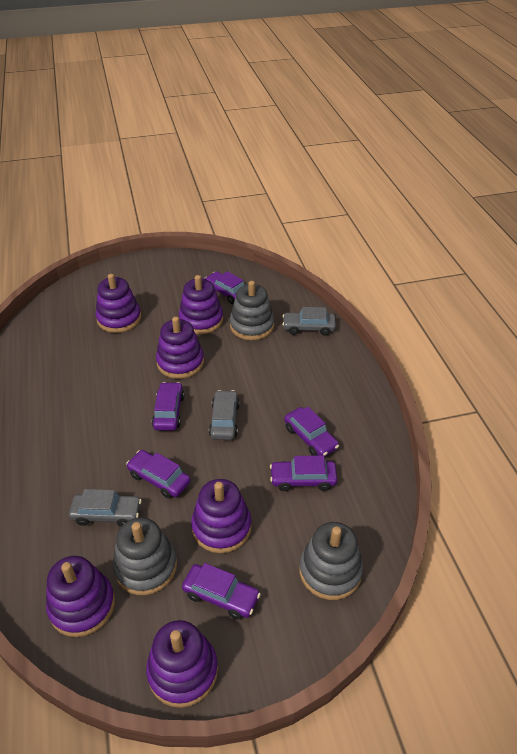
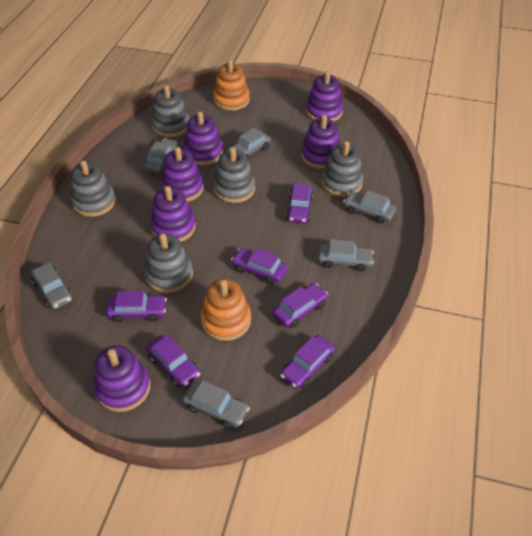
grey car: [69,489,142,527] [209,390,240,440] [282,307,336,336] = 3 -> [31,262,73,309] [144,138,178,174] [182,380,250,429] [227,128,271,158] [318,239,374,271] [343,190,396,224] = 6
grey stacking toy: [113,518,177,595] [230,281,274,340] [299,522,363,600] = 3 -> [71,160,116,217] [145,234,193,293] [152,85,190,138] [213,147,255,203] [321,141,364,197] = 5
orange stacking toy: none = 0 -> [201,279,251,341] [213,60,250,111] = 2

